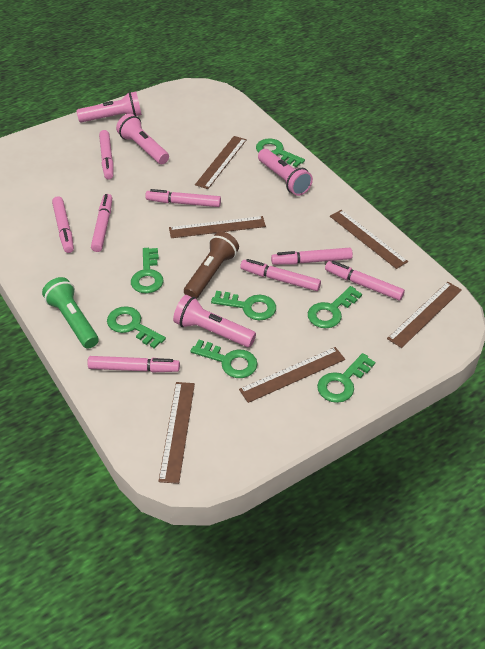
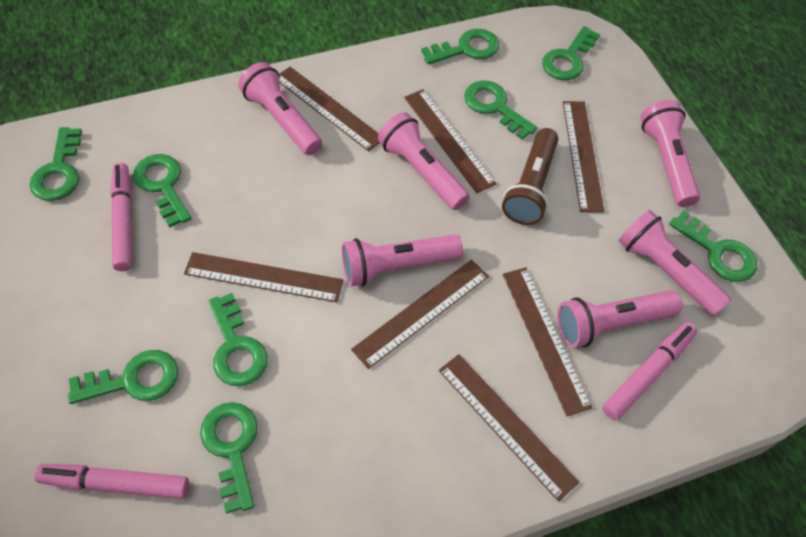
brown ruler: [158,382,195,484] [169,216,266,238] [195,136,247,189] [239,347,345,403] [330,210,408,269] [387,282,462,348] = 6 -> [184,252,344,302] [279,67,380,152] [351,259,489,369] [404,89,497,193] [439,354,579,502] [503,267,592,416] [563,101,605,213] = 7
green flashlight: [42,277,99,349] = 1 -> none = 0
green key: [107,306,166,349] [131,248,163,293] [191,340,257,378] [211,291,276,320] [256,138,305,167] [308,286,362,329] [317,353,375,403] = 7 -> [29,127,82,201] [68,350,178,404] [133,154,191,228] [200,402,258,514] [209,293,268,386] [421,29,500,64] [464,80,537,140] [542,26,600,80] [669,210,757,282] = 9
pink flashlight: [76,92,142,123] [116,114,169,164] [173,295,256,347] [258,149,313,196] = 4 -> [238,62,322,155] [342,234,463,287] [378,112,470,210] [557,291,683,348] [619,210,731,315] [641,100,700,207] = 6
pink marker: [52,196,74,253] [87,356,180,373] [91,194,112,252] [99,130,113,180] [145,189,221,207] [240,259,321,291] [271,248,353,265] [325,261,405,301] = 8 -> [34,464,189,499] [110,163,132,271] [602,322,697,420] = 3

